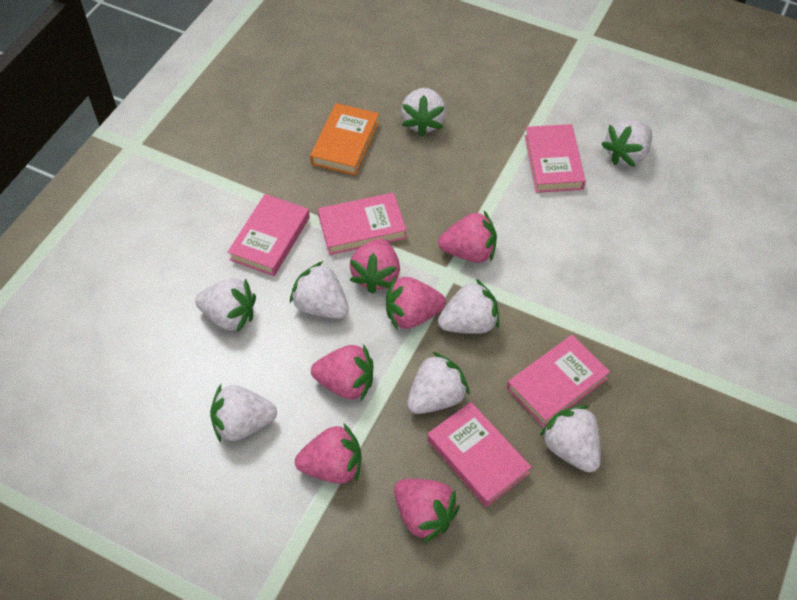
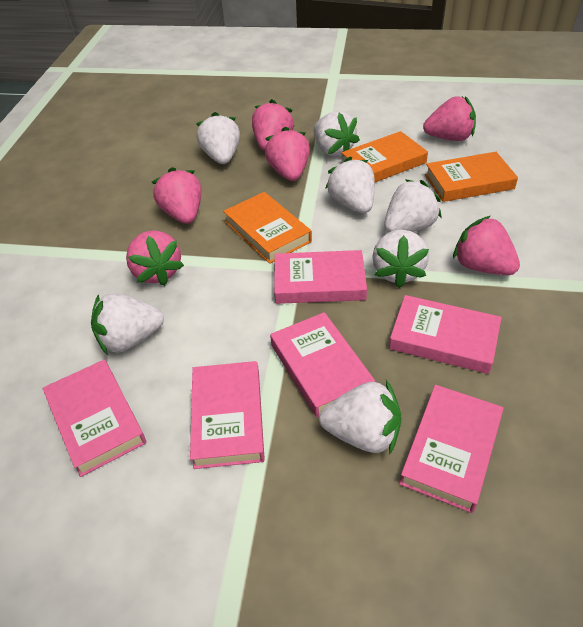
orange book: [310,103,379,175] = 1 -> [223,192,312,264] [341,131,428,182] [425,152,518,202] = 3
pink book: [228,194,310,276] [318,193,407,255] [427,402,531,507] [507,335,610,427] [525,124,586,193] = 5 -> [42,360,146,477] [190,361,265,469] [270,312,375,418] [274,250,367,304] [389,295,502,374] [399,385,504,513] = 6
white strawberry: [195,278,256,333] [210,384,277,443] [290,261,349,319] [401,88,446,136] [407,352,470,414] [438,279,499,334] [540,405,601,473] [602,119,652,167] = 8 -> [91,293,164,355] [196,112,240,164] [313,111,360,157] [319,380,402,455] [325,157,375,213] [373,229,429,288] [384,179,442,233] = 7

